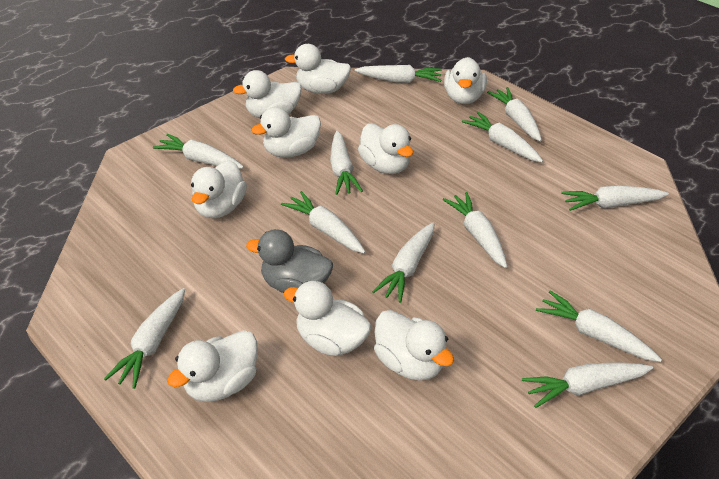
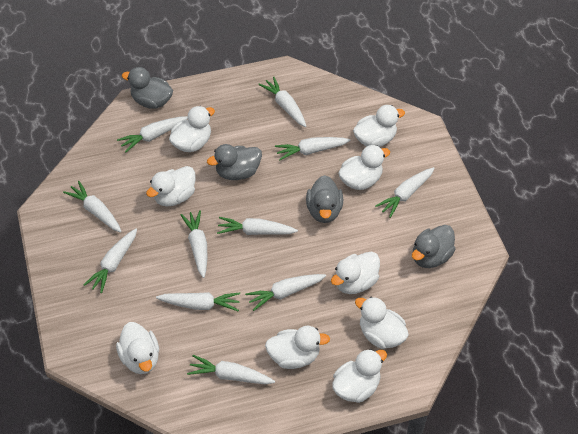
grey duck: [246,229,333,293] = 1 -> [122,67,173,109] [207,144,262,180] [306,175,343,223] [412,225,456,268] = 4
white carrot: [104,288,185,389] [153,134,244,169] [281,191,365,253] [330,130,363,195] [355,65,442,83] [372,223,434,303] [442,192,507,268] [462,112,543,162] [487,87,542,141] [522,362,653,408] [536,291,662,362] [561,185,669,211] = 12 -> [63,181,122,233] [84,228,137,293] [117,116,188,153] [156,292,240,311] [180,210,207,278] [187,355,275,384] [217,217,298,235] [245,274,326,311] [258,76,307,127] [275,137,351,161] [375,167,435,218] = 11

